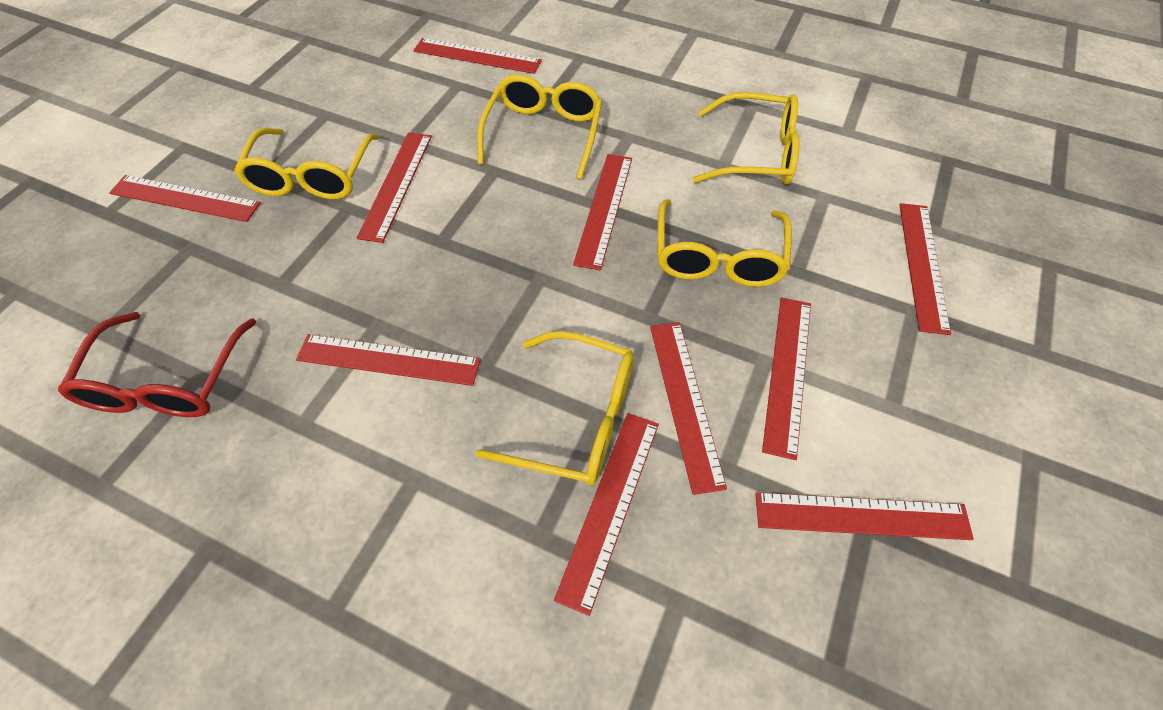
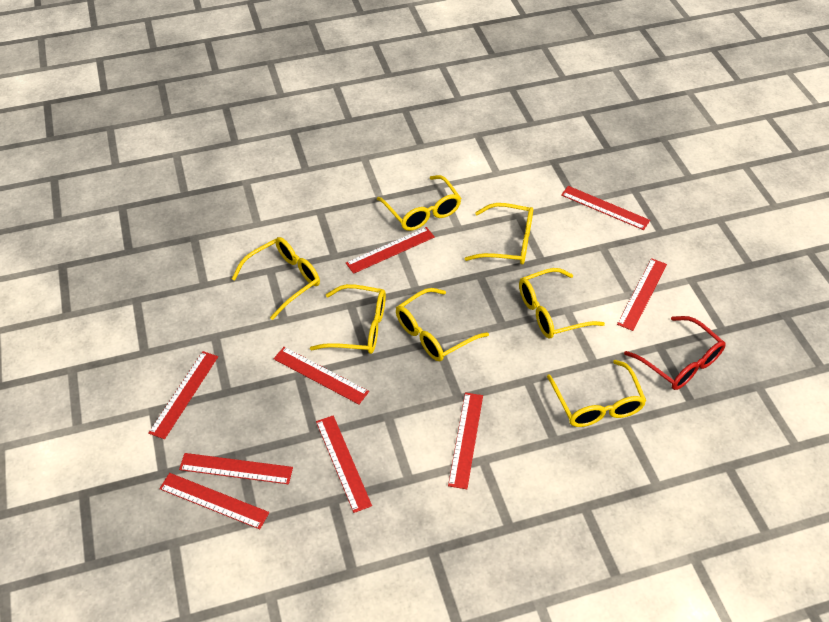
red ruler: [109,175,261,222] [296,334,481,386] [357,132,432,243] [413,38,542,74] [554,413,659,616] [573,154,632,271] [650,322,727,495] [755,492,974,540] [762,298,811,460] [899,203,951,335] = 10 -> [148,351,218,439] [159,473,269,529] [179,453,293,484] [274,347,369,404] [316,415,372,513] [346,227,435,274] [448,392,483,489] [561,186,650,230] [617,258,667,331] = 9
yellow glasses: [234,128,379,199] [476,331,634,485] [477,74,602,180] [657,199,792,287] [693,92,800,185] = 5 -> [232,237,320,320] [310,284,386,354] [377,175,461,231] [396,288,489,361] [465,203,533,265] [519,268,605,339] [547,360,646,427] = 7

